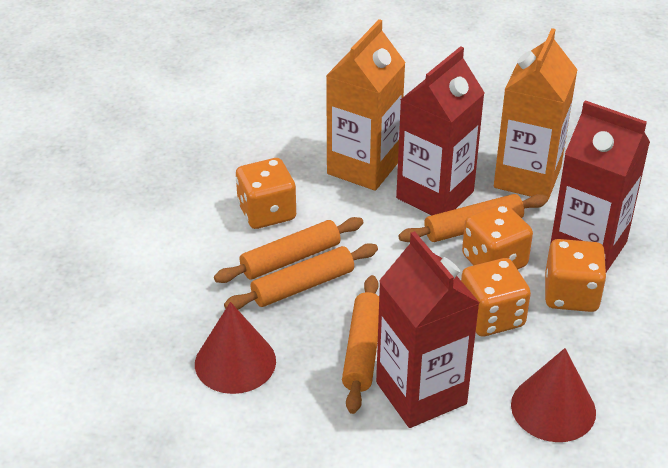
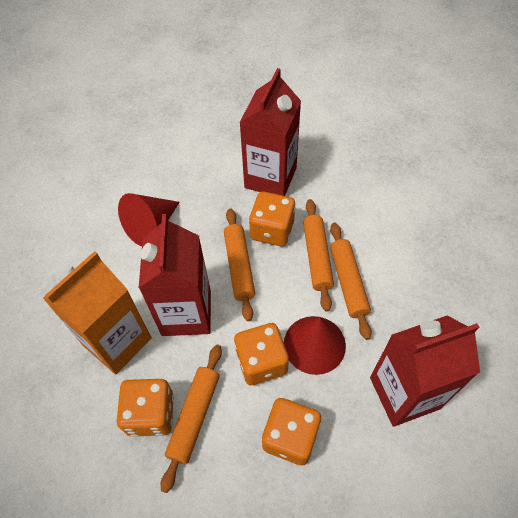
orange carton: [326,19,406,191] [494,28,578,200] = 2 -> [43,251,151,374] = 1

